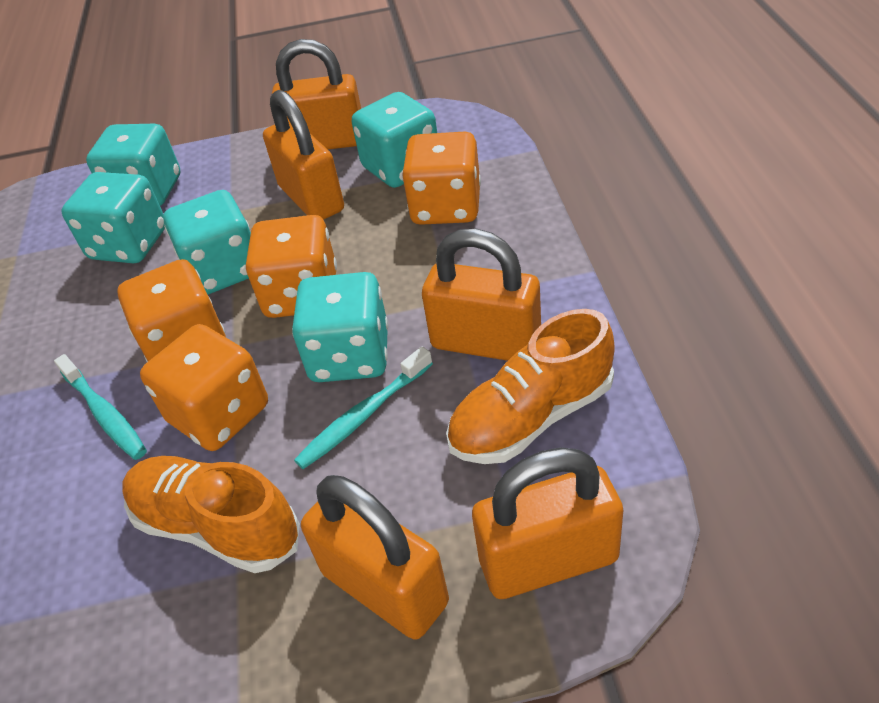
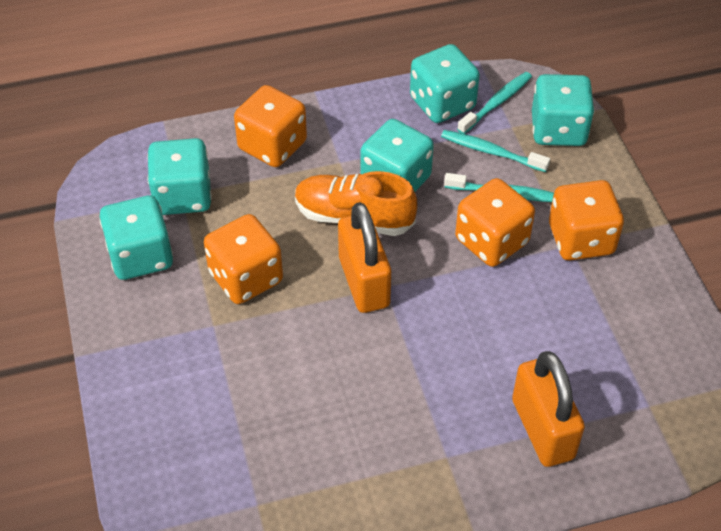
orange padlock: [263,90,344,220] [272,39,361,149] [301,475,449,640] [422,229,541,361] [472,447,623,599] = 5 -> [338,202,391,313] [512,351,585,467] = 2
orange shoe: [123,456,300,573] [446,309,614,464] = 2 -> [295,171,417,236] = 1
turquoise toothbrush: [54,354,147,460] [294,346,433,469] = 2 -> [441,130,550,172] [444,173,554,202] [457,72,532,134] = 3

